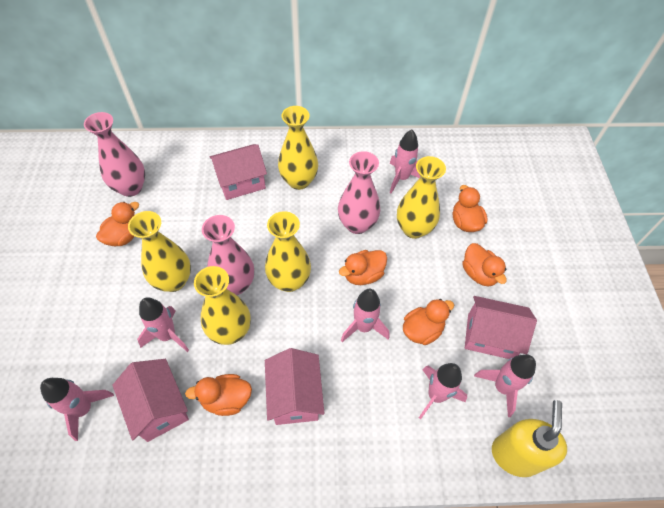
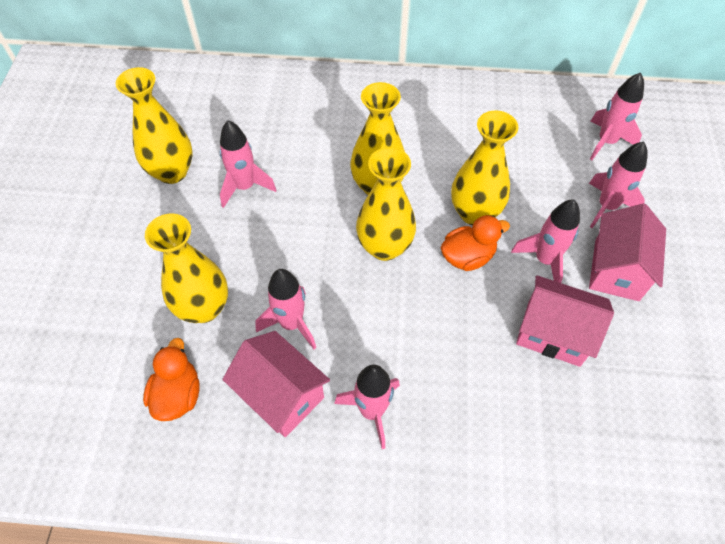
orange duck: [96,202,139,246] [185,374,252,416] [339,250,387,285] [403,299,454,345] [453,185,488,232] [462,243,507,287] = 6 -> [143,338,200,421] [441,215,510,271] = 2
pink house: [112,359,189,442] [209,144,267,200] [265,348,324,425] [465,296,537,359] = 4 -> [222,331,330,437] [516,275,614,367] [589,204,666,301] = 3
pink vase: [84,112,145,197] [202,215,254,295] [338,151,380,234] = 3 -> none = 0
yellow soap dispenser: [492,400,567,477] = 1 -> none = 0

